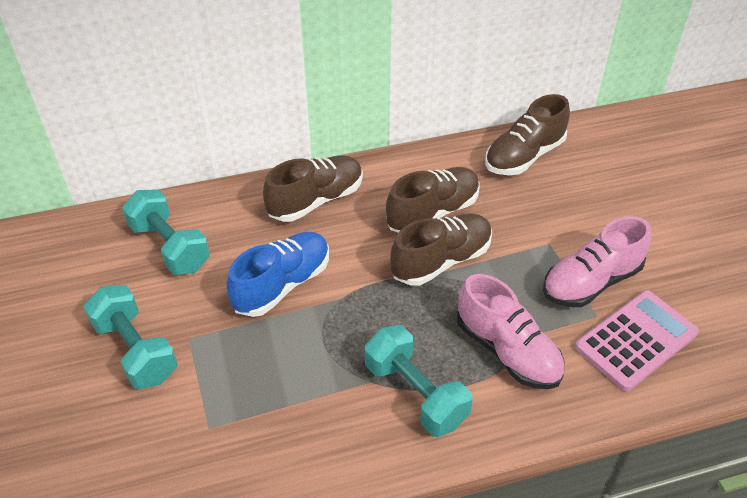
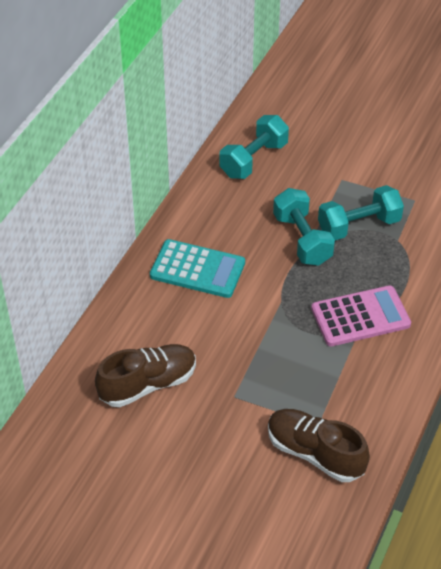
blue shoe: [227,232,329,317] = 1 -> none = 0
brown shoe: [263,155,363,222] [386,167,480,233] [390,213,492,286] [485,94,570,175] = 4 -> [95,344,196,407] [268,409,370,482] = 2
pink shoe: [457,274,565,389] [543,216,651,307] = 2 -> none = 0
turquoise calculator: none = 0 -> [150,239,245,298] = 1

